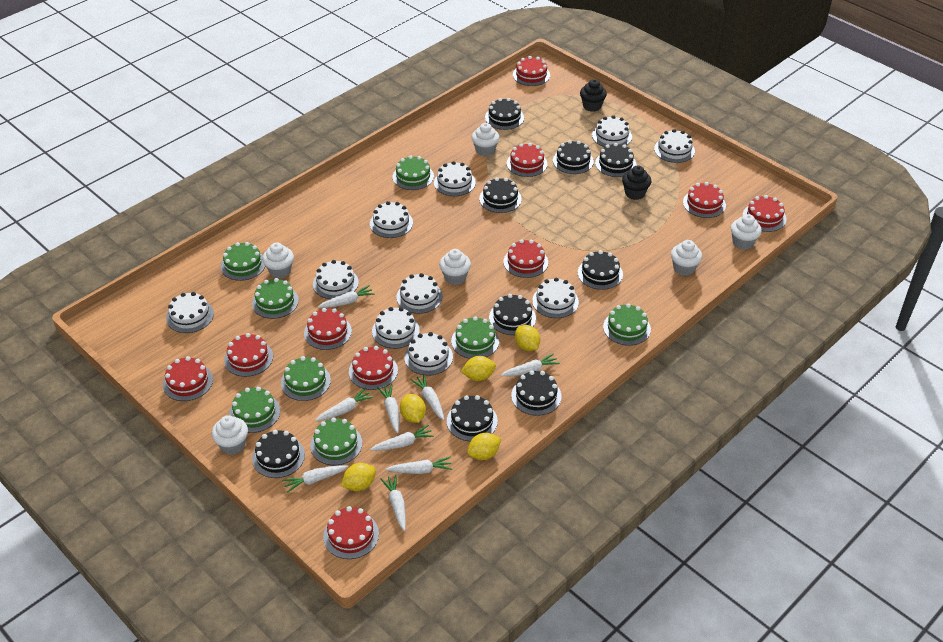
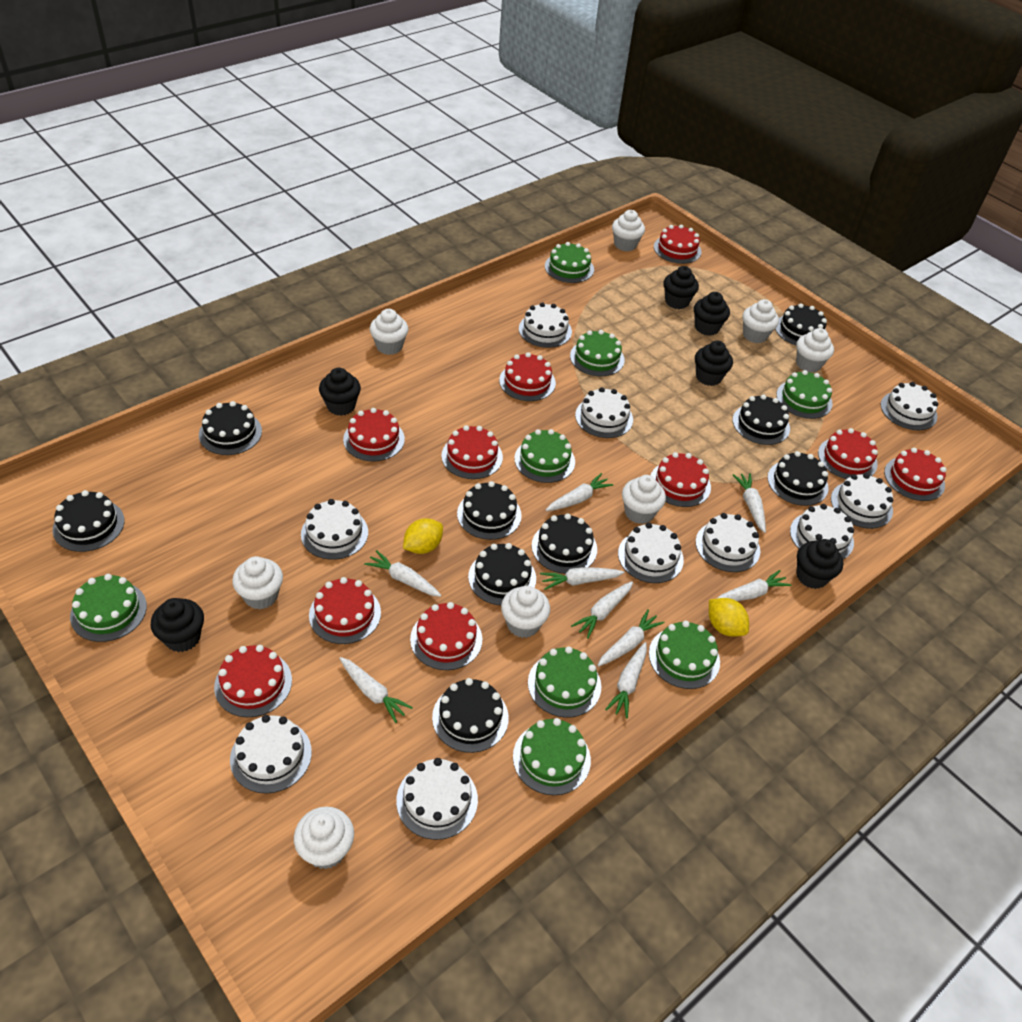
black cupcake: [580,79,607,112] [622,165,651,200] = 2 -> [151,598,204,652] [319,368,361,416] [663,266,699,309] [694,292,730,336] [695,341,733,386] [796,539,843,589] = 6
white cupcake: [212,415,248,455] [262,242,294,278] [439,249,471,285] [472,123,499,156] [671,240,702,276] [731,214,762,250] = 6 -> [232,556,283,610] [294,807,354,869] [370,309,409,355] [501,586,550,638] [612,210,645,251] [622,475,666,524] [742,299,779,343] [796,328,834,373] = 8
yellow lemon: [341,463,376,491] [400,394,426,423] [461,356,496,381] [467,433,501,460] [515,325,540,351] = 5 -> [403,518,443,554] [709,598,749,637] = 2

